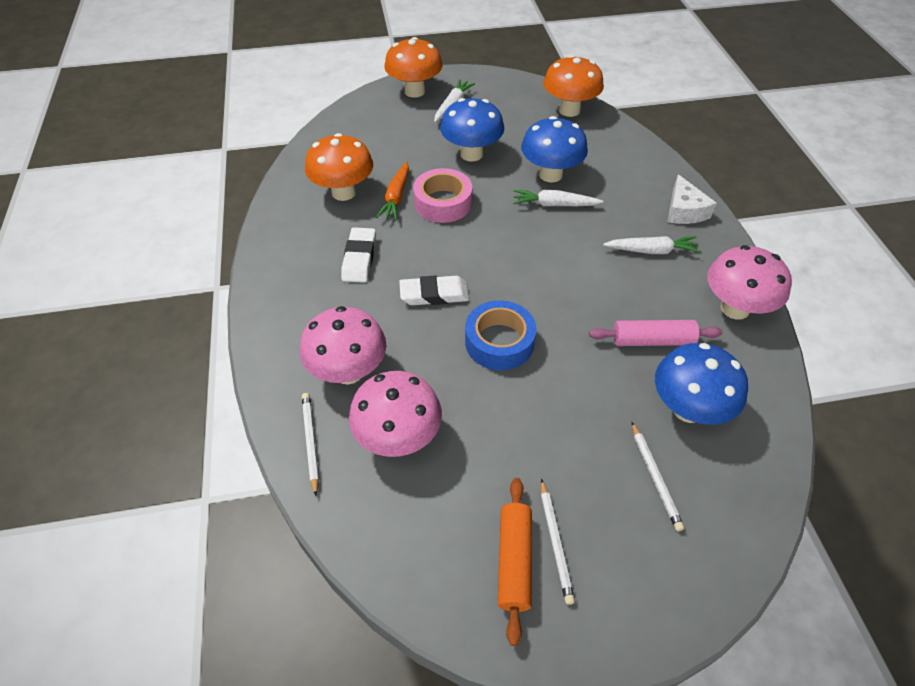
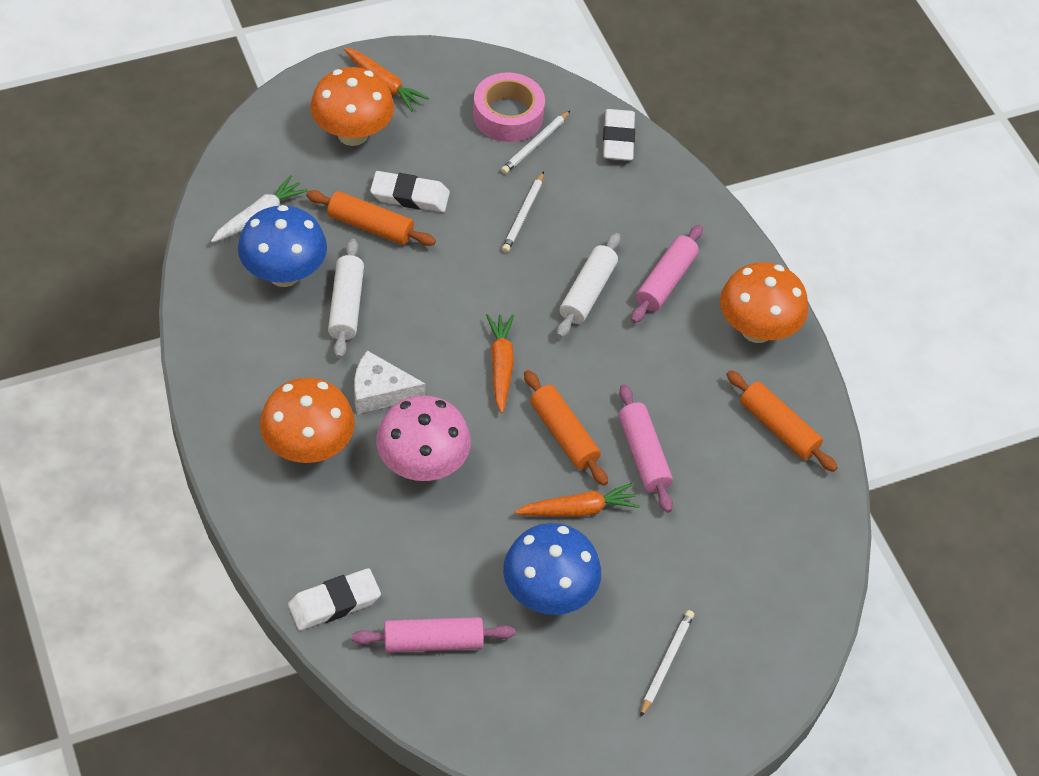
blue mushroom: [440,98,504,162] [521,116,588,183] [655,343,748,425] = 3 -> [238,205,327,287] [503,523,601,615] = 2
blue tape: [465,300,537,370] = 1 -> none = 0
orange carrot: [376,162,409,221] = 1 -> [344,48,429,112] [486,314,514,413] [514,483,640,517] = 3
orange rolling pin: [498,478,532,646] = 1 -> [306,190,436,246] [524,370,608,486] [726,370,838,472] = 3
pink mushroom: [300,306,386,384] [349,371,442,457] [707,245,792,320] = 3 -> [376,395,471,481] = 1
pink rolling pin: [589,320,723,346] = 1 -> [352,617,515,652] [619,384,673,513] [631,225,703,323] = 3
white carrot: [434,79,475,122] [513,190,604,206] [603,236,701,254] = 3 -> [211,176,308,242] = 1
white eraser: [341,227,376,283] [399,276,469,305] = 2 -> [288,568,381,630] [370,171,450,212] [603,109,635,161] = 3
white rolling pin: none = 0 -> [328,239,364,358] [557,233,620,338] = 2

